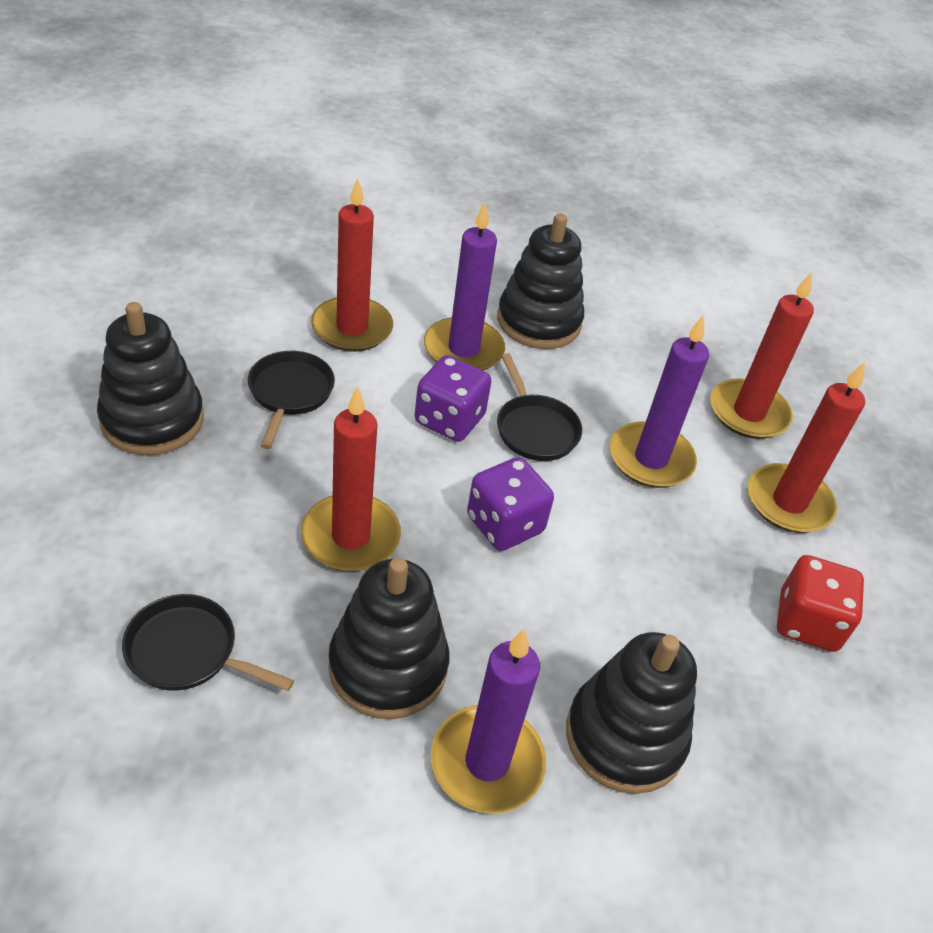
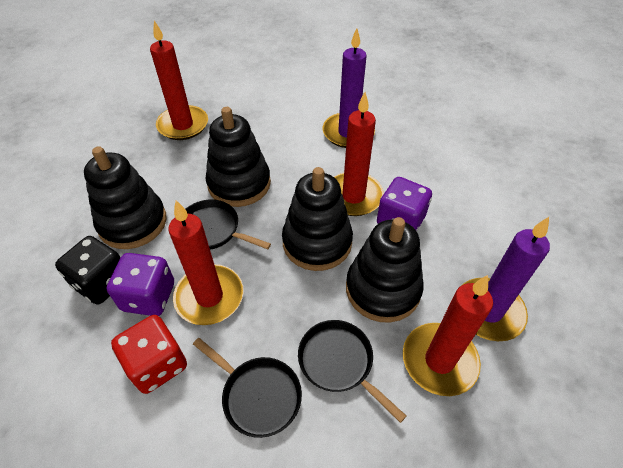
black dice: none = 0 -> [55,236,121,305] = 1
purple candle: [424,202,505,371] [431,629,546,814] [610,315,709,488] = 3 -> [323,28,375,148] [461,217,550,341] = 2

